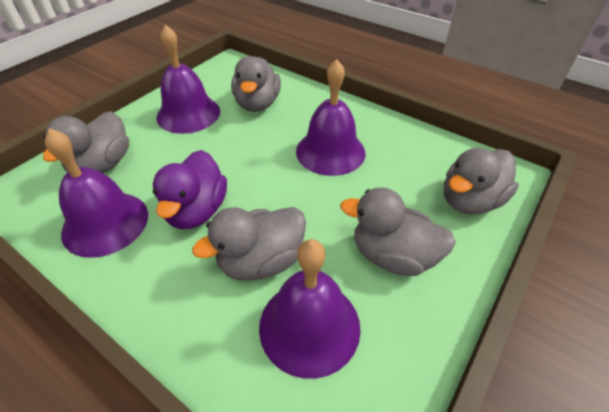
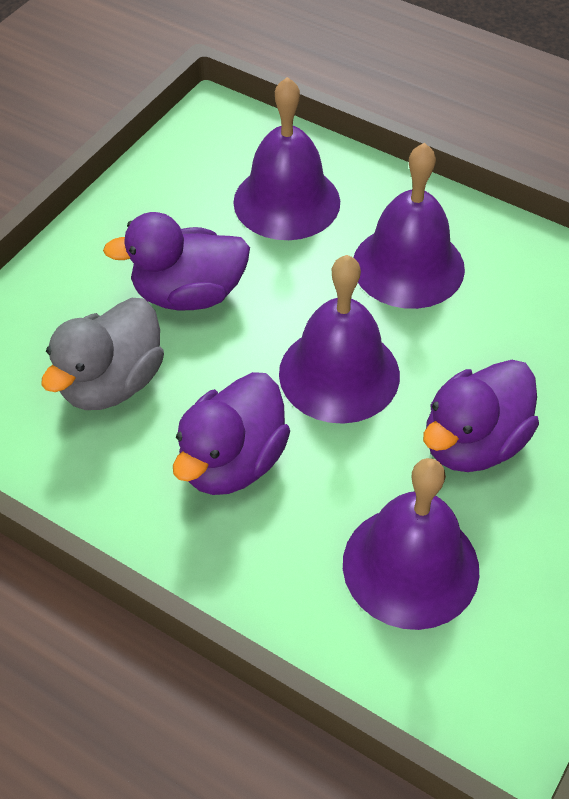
grey duck: [43,111,129,173] [192,207,306,281] [231,56,281,112] [340,188,456,276] [444,148,519,215] = 5 -> [41,298,164,410] = 1
purple duck: [153,150,227,229] = 1 -> [103,212,250,311] [173,372,290,495] [423,360,539,472] = 3

